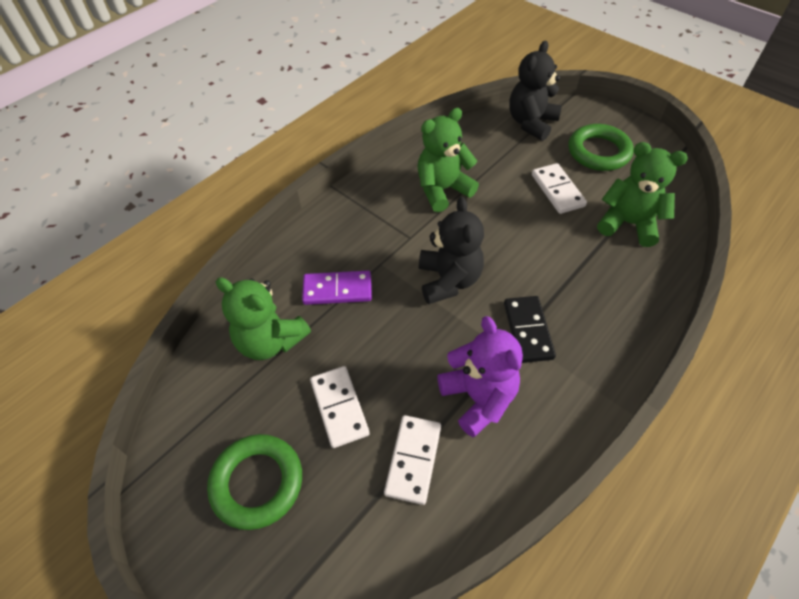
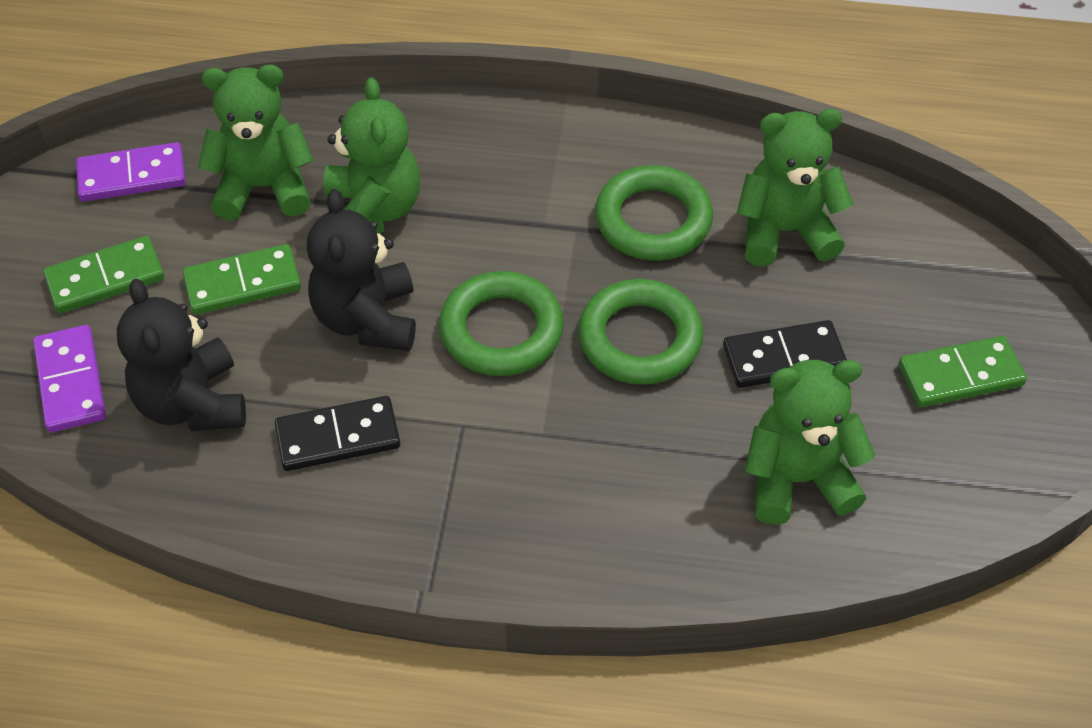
black domino: [504,296,556,363] = 1 -> [275,396,400,471] [723,320,847,388] = 2
green domino: none = 0 -> [43,236,164,313] [183,244,301,315] [899,336,1027,407] = 3
green ring: [207,434,302,530] [569,124,634,171] = 2 -> [439,271,564,376] [578,279,704,385] [595,165,713,261] = 3
green teddy bear: [216,277,311,360] [418,108,479,212] [597,142,688,247] = 3 -> [198,64,314,221] [323,77,420,233] [737,108,853,267] [745,360,875,525] = 4
purple domino: [302,271,372,305] = 1 -> [33,325,106,432] [76,142,186,202] = 2
purple teddy bear: [437,316,523,437] = 1 -> none = 0
white domino: [310,366,370,448] [384,415,441,505] [532,163,587,214] = 3 -> none = 0

